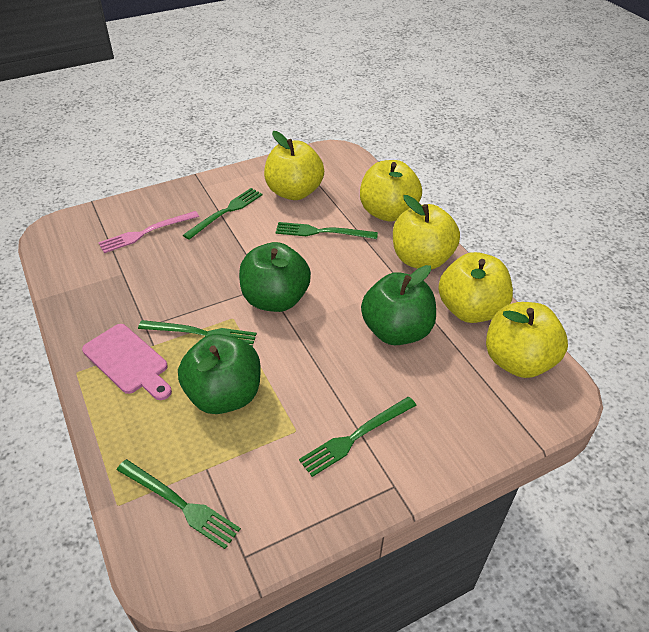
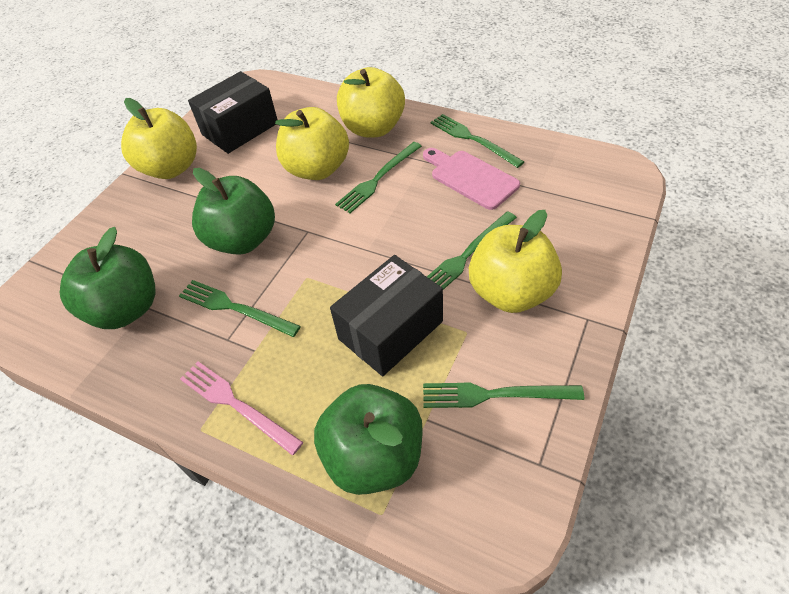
black box: none = 0 -> [188,71,278,154] [330,255,443,376] = 2
yellow apple: [264,131,324,200] [360,160,422,222] [393,195,460,270] [438,252,513,323] [486,302,568,378] = 5 -> [121,98,197,179] [275,107,349,180] [337,67,405,137] [469,210,562,313] = 4

